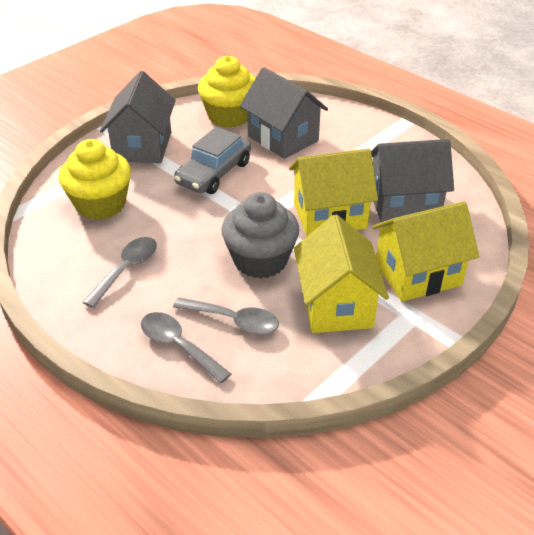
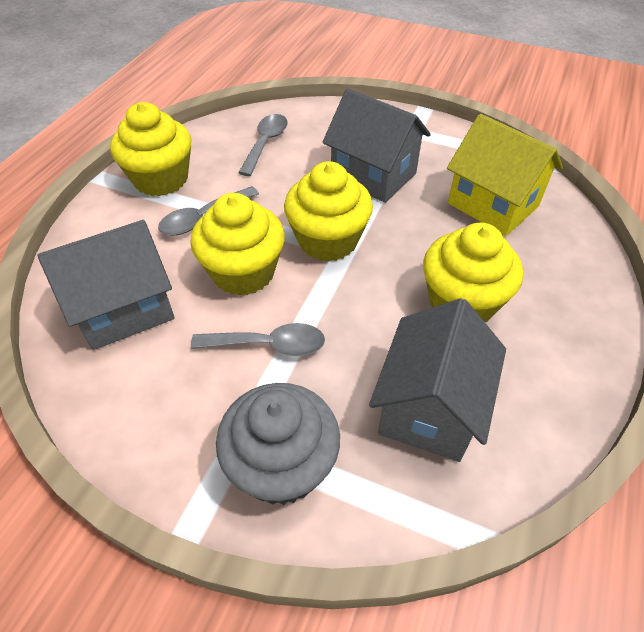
grey car: [174,127,251,194] = 1 -> none = 0
yellow cupcake: [59,139,131,220] [198,56,255,128] = 2 -> [110,102,192,196] [190,193,285,296] [284,161,373,262] [423,223,523,322] = 4
yellow house: [289,148,378,236] [294,214,389,333] [372,201,479,302] = 3 -> [447,114,563,236] = 1

